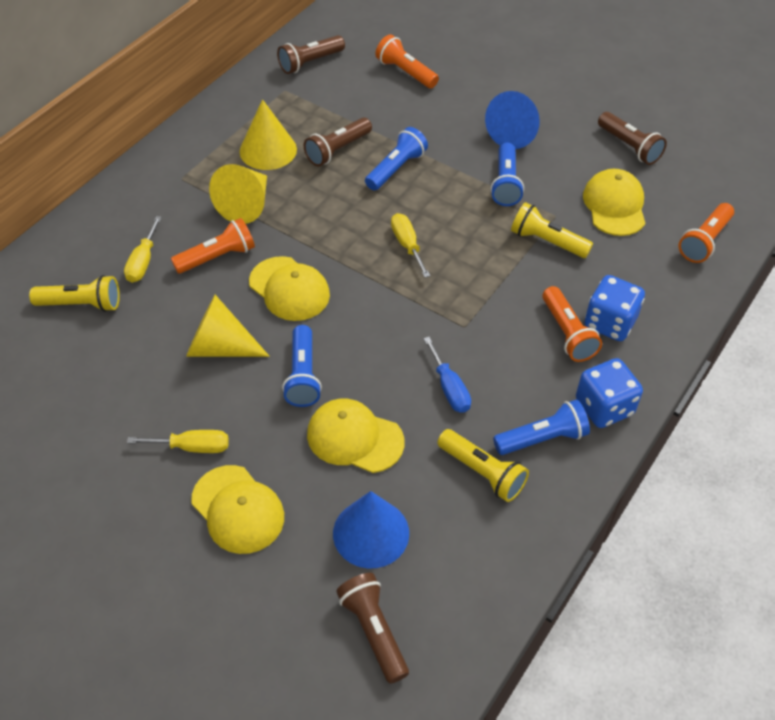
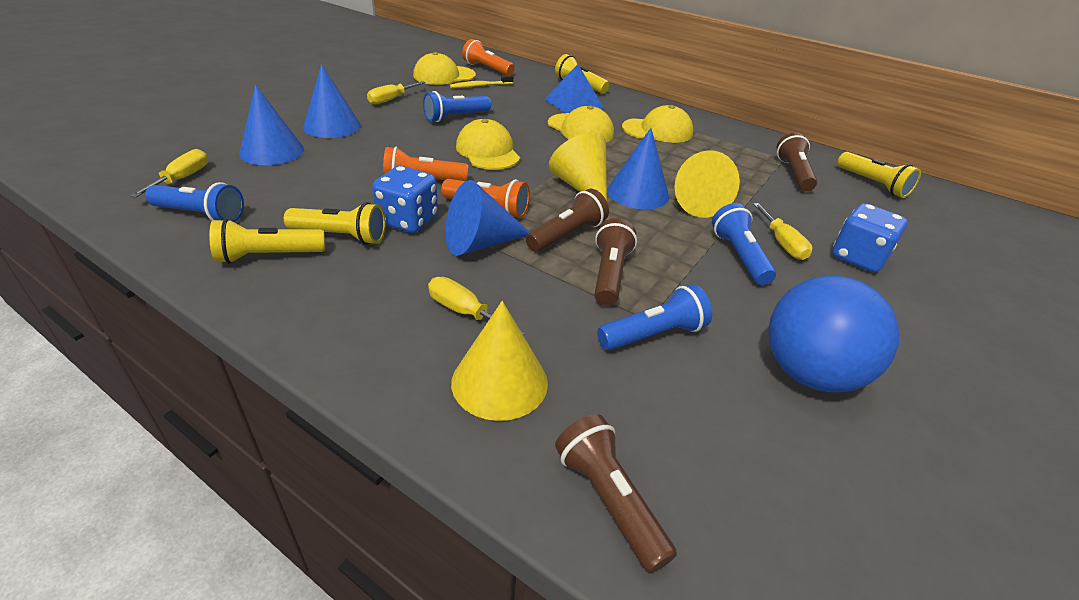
blue ball: none = 0 -> [769,276,899,392] = 1
blue cone: [333,491,409,568] [485,91,540,149] = 2 -> [239,85,304,165] [303,64,361,138] [445,180,529,256] [607,128,669,209] = 4
blue pyramid: none = 0 -> [544,64,604,113] = 1
blue screwdriver: [423,337,471,413] = 1 -> none = 0
orange flashlight: [171,218,255,274] [375,34,439,88] [542,286,602,362] [679,203,734,263] = 4 -> [383,147,468,181] [441,179,530,218] [462,39,515,75] = 3
yellow flashlight: [29,275,120,312] [437,429,529,502] [511,202,593,258] = 3 -> [209,219,325,264] [284,202,386,245] [555,54,609,94] [837,152,921,198] = 4
yellow screwdriver: [124,216,162,283] [127,430,229,453] [391,213,430,277] = 3 -> [130,149,208,198] [367,81,425,105] [428,277,525,336] [753,203,813,260] = 4
yellow toothbrush: none = 0 -> [450,75,513,88] = 1

